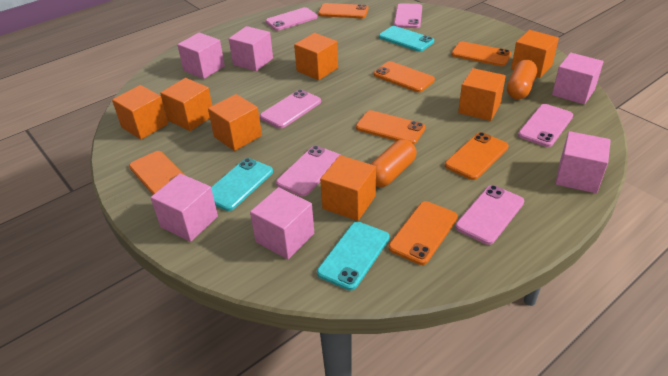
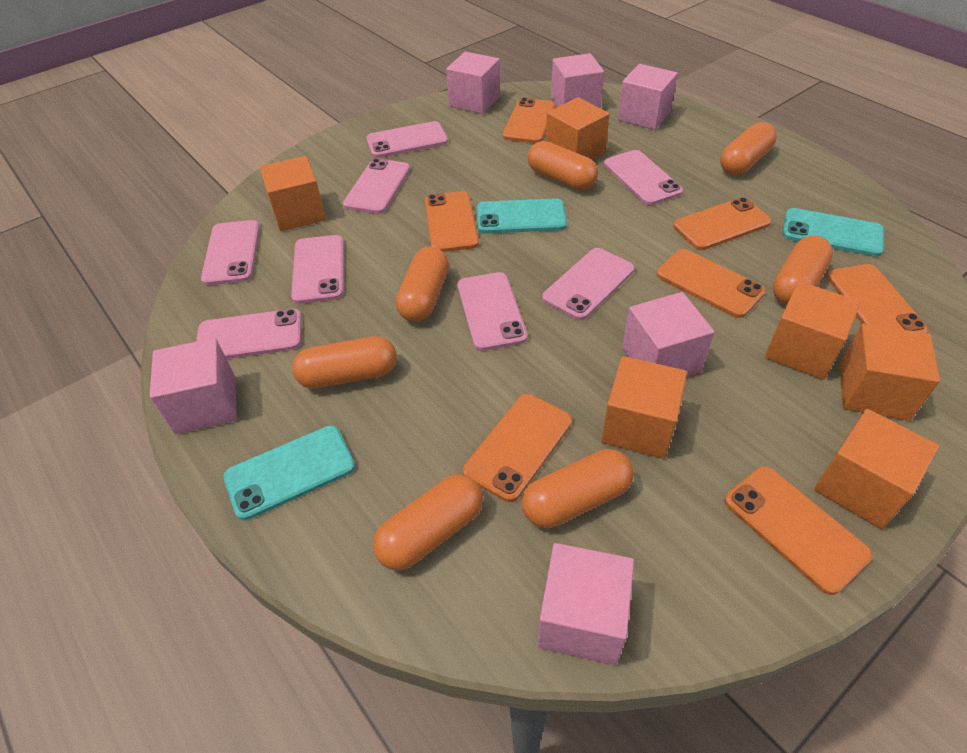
orange capsule: [371,139,417,187] [507,60,537,99] = 2 -> [292,336,397,389] [373,474,483,571] [396,246,449,322] [522,449,634,528] [527,141,598,190] [720,122,777,175] [773,235,833,305] = 7
orange cube: [112,85,168,139] [160,78,212,131] [208,94,262,151] [294,33,338,80] [320,155,376,221] [458,68,506,121] [511,30,559,78] = 7 -> [260,156,326,231] [546,97,610,160] [601,356,687,459] [765,281,860,380] [814,409,939,529] [839,323,940,421] = 6
pink phone: [260,89,321,128] [266,7,318,31] [276,146,340,196] [394,3,422,28] [455,185,524,245] [518,104,573,147] = 6 -> [196,309,302,359] [201,220,260,285] [291,235,344,304] [343,158,410,214] [366,121,448,158] [457,272,528,351] [542,248,634,320] [604,150,683,205] = 8

